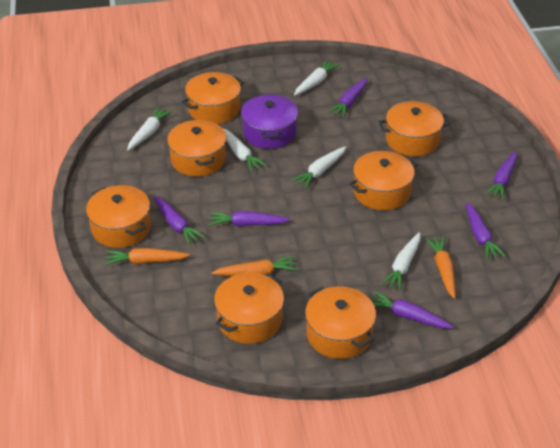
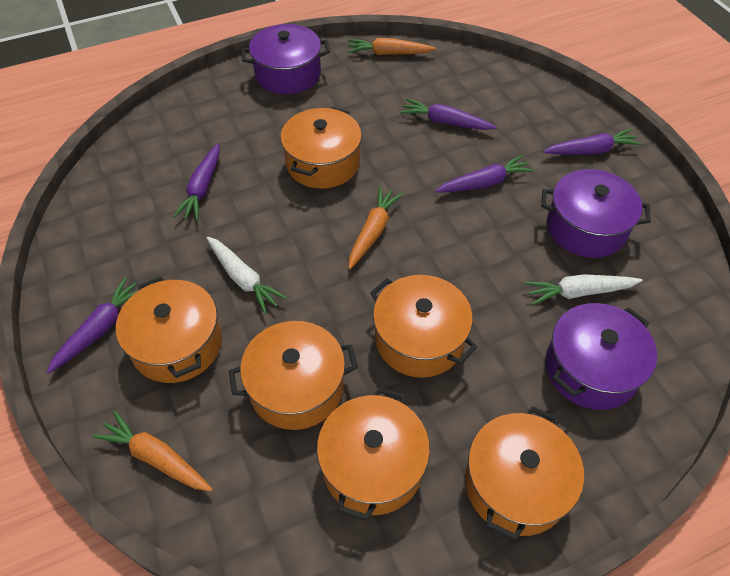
orange pot: [86,185,151,248] [167,119,226,177] [182,72,244,124] [214,273,284,344] [305,286,376,359] [349,151,417,210] [379,101,451,156] = 7 -> [116,276,222,383] [229,321,358,430] [280,107,362,189] [317,387,430,521] [370,275,478,378] [465,406,584,541] = 6
purple carrot: [154,196,205,245] [209,211,290,226] [328,78,367,118] [370,291,454,328] [466,202,506,260] [485,151,517,200] = 6 -> [47,277,139,374] [173,143,220,221] [400,98,497,130] [435,155,534,193] [543,128,642,155] = 5
purple pot: [241,94,298,149] = 1 -> [241,24,330,94] [541,169,651,258] [545,303,657,410] = 3
white carrot: [127,106,173,150] [223,129,267,172] [291,146,346,189] [294,59,340,96] [381,232,421,291] = 5 -> [206,237,287,314] [525,274,643,305] = 2

